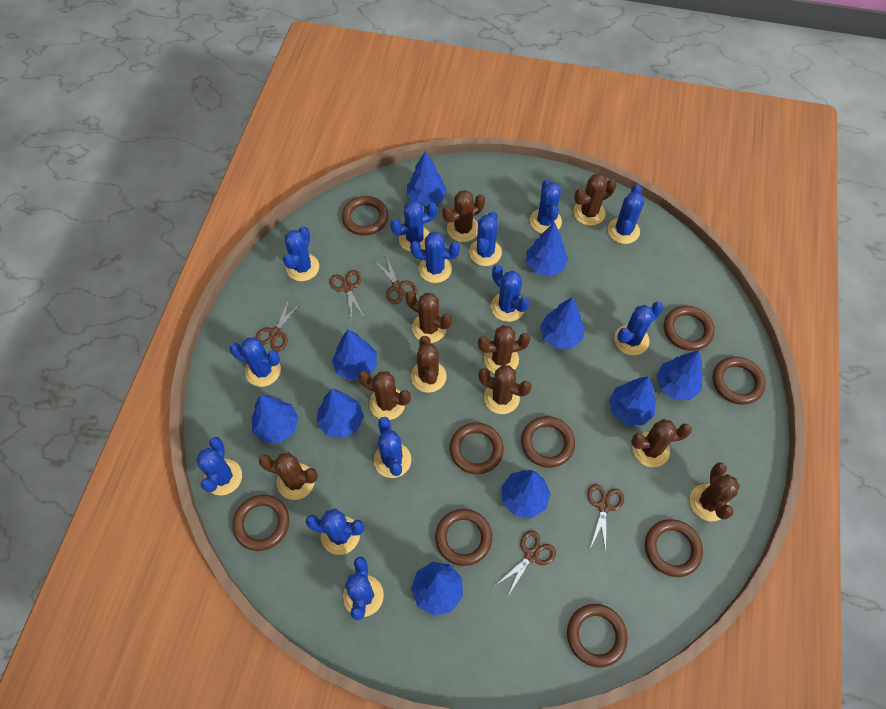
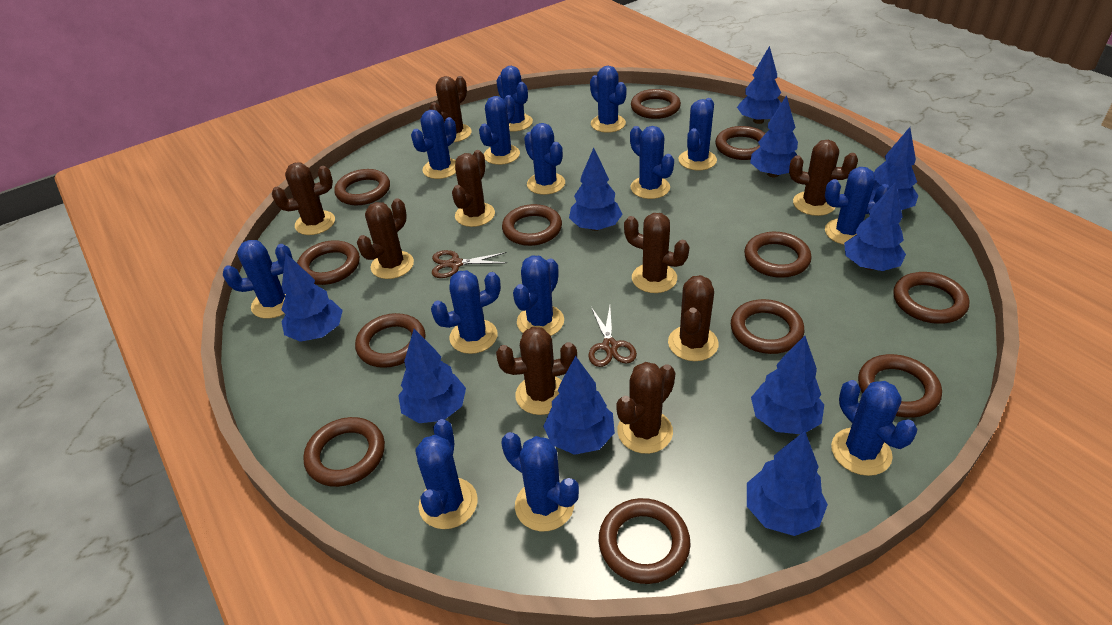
blue cactus: [196,437,242,496] [229,337,281,387] [283,226,319,281] [306,509,365,555] [343,557,384,620] [374,417,411,478] [390,201,437,252] [410,232,460,283] [469,211,502,266] [491,265,530,322] [530,179,562,234] [608,184,644,244] [614,302,664,355] = 13 -> [223,240,293,319] [411,110,457,179] [416,419,478,529] [431,270,501,354] [479,95,520,165] [496,66,533,132] [501,432,579,531] [513,255,564,336] [524,123,565,195] [590,66,627,133] [630,126,674,199] [678,98,717,170] [825,167,889,245] [831,380,917,476] = 14
brown cactus: [259,452,318,500] [358,371,411,420] [405,291,452,343] [411,336,446,393] [442,190,485,242] [478,325,530,373] [479,365,532,414] [573,174,616,226] [631,419,692,467] [690,462,740,521] = 10 -> [272,162,335,235] [357,199,414,279] [429,76,472,142] [452,150,495,227] [496,327,577,415] [616,362,675,454] [624,213,689,293] [668,275,719,361] [789,140,858,216] = 9
brown ring: [232,495,289,551] [342,196,388,236] [435,509,492,566] [450,422,504,474] [521,416,575,468] [567,604,628,668] [645,519,703,577] [664,305,715,351] [713,356,766,405] = 9 -> [297,240,360,285] [303,417,385,487] [334,169,390,205] [355,313,426,368] [502,204,562,246] [599,498,690,584] [631,89,681,119] [715,126,766,160] [731,299,804,354] [744,232,812,278] [858,354,942,418] [893,272,970,324] = 12
brown scissors: [256,299,301,352] [330,270,365,322] [374,256,418,304] [496,530,556,596] [587,484,624,551] = 5 -> [432,250,507,278] [588,306,637,367] = 2

